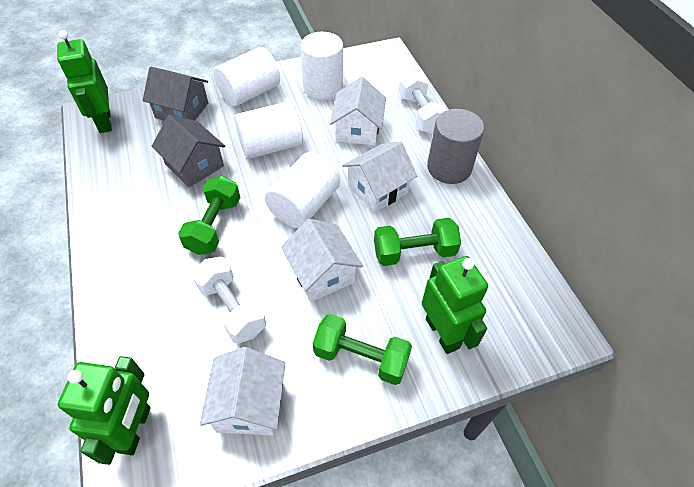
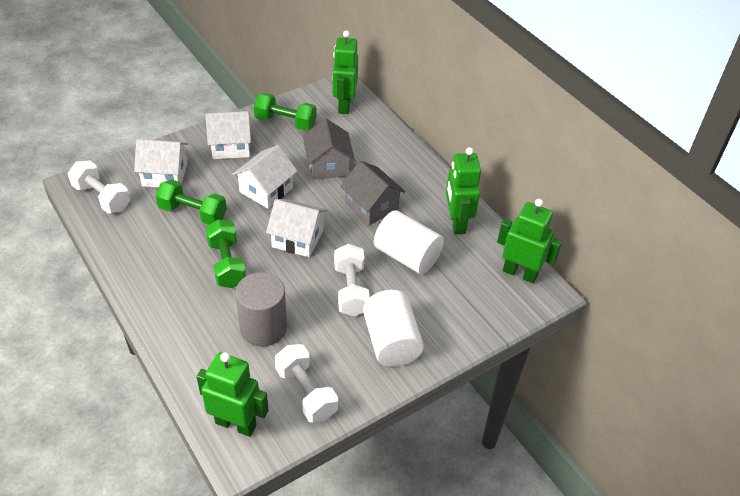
green robot: [57,30,112,133] [58,356,151,465] [422,256,488,354] = 3 -> [196,352,269,437] [333,30,358,114] [446,147,481,234] [497,199,562,283] = 4
white cylinder: [213,47,280,107] [234,101,303,159] [265,152,340,228] [300,32,343,101] = 4 -> [363,290,424,367] [374,210,444,274] = 2
white dumbbell: [192,257,266,344] [398,71,446,134] = 2 -> [68,161,130,213] [275,344,338,423] [334,244,370,316] = 3

